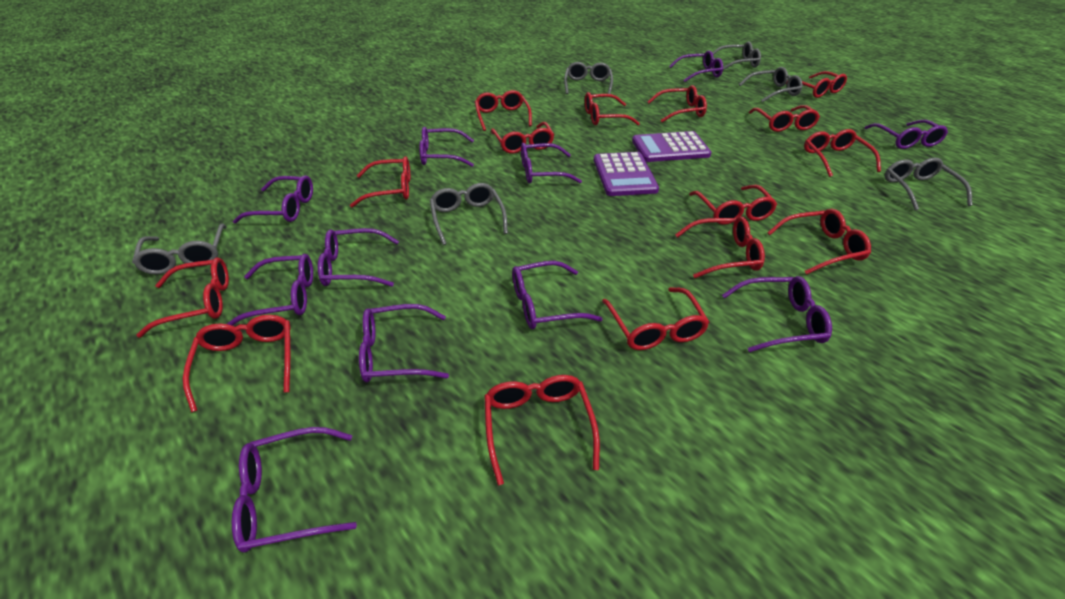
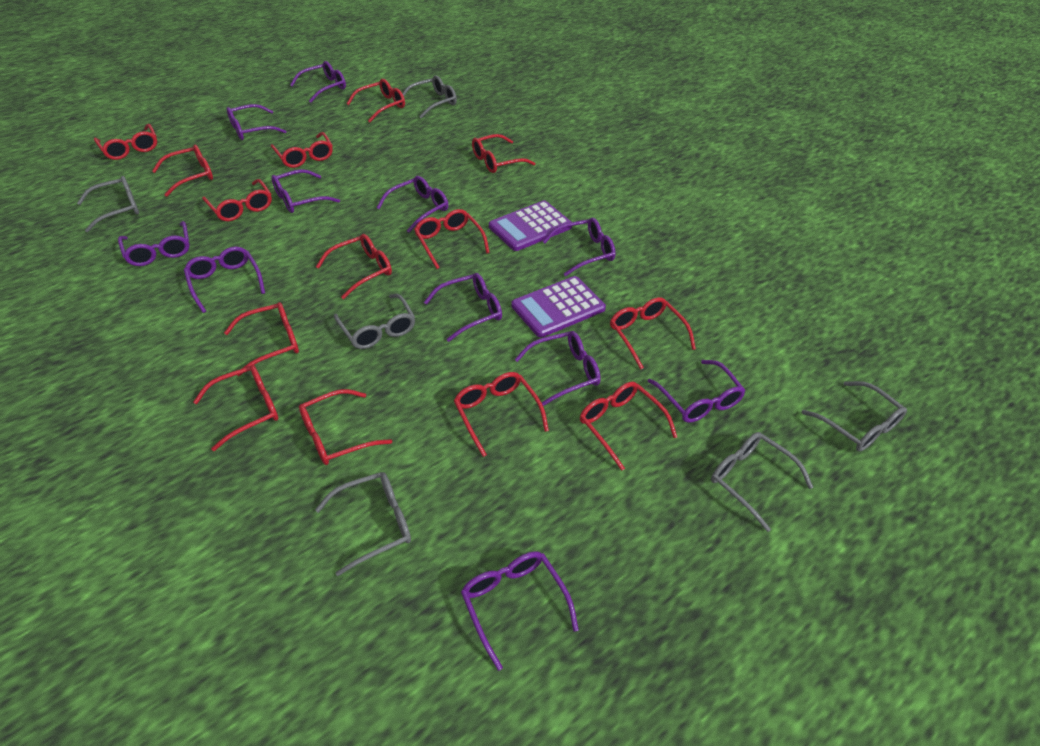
red glasses: [136,257,229,338] [183,315,291,413] [350,156,410,208] [475,90,532,131] [484,375,600,485] [491,122,554,154] [585,92,640,125] [602,287,710,350] [648,85,707,122] [675,216,765,278] [689,185,777,225] [749,105,820,132] [767,209,871,275] [786,71,847,98] [804,129,881,177] = 15 -> [94,124,157,160] [152,145,213,197] [193,365,278,451] [202,179,272,221] [224,302,299,376] [271,132,333,168] [299,389,392,465] [316,234,392,299] [346,79,405,122] [414,209,490,269] [454,372,549,457] [472,134,535,173] [580,381,677,471] [610,297,696,370] = 14

